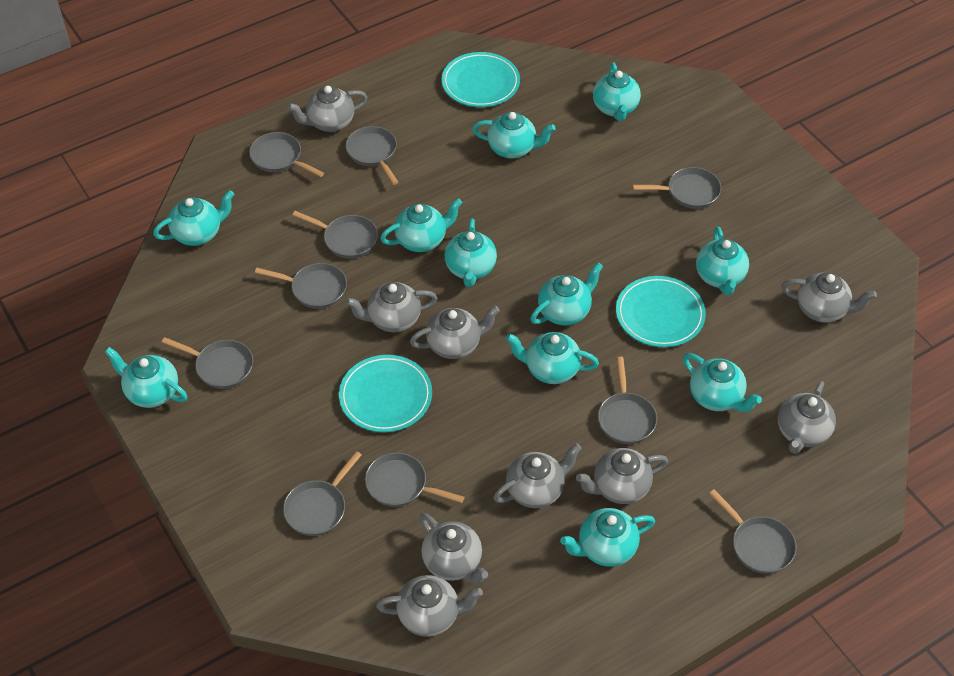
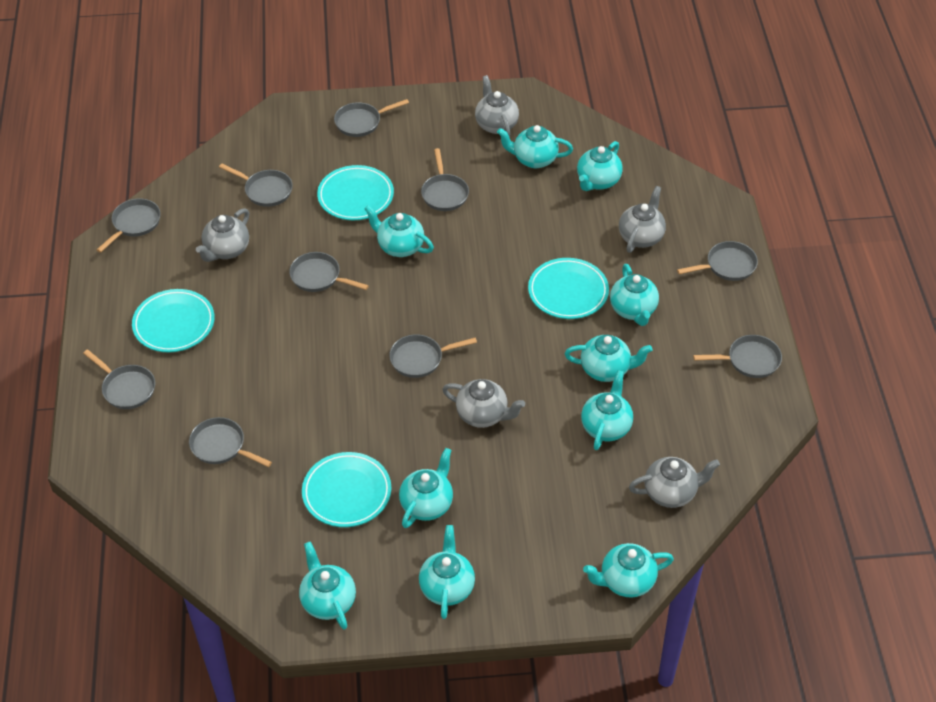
grey teapot: [287,86,367,132] [345,282,437,333] [376,575,483,637] [410,306,500,359] [420,513,488,584] [493,443,582,508] [576,448,668,504] [778,381,836,454] [781,272,877,323] = 9 -> [196,208,249,262] [442,379,525,428] [475,75,519,137] [619,186,666,253] [629,457,720,508] = 5
turquoise plate: [339,355,432,432] [442,52,520,107] [616,276,706,347] = 3 -> [132,289,215,352] [302,452,391,527] [317,165,394,220] [528,258,609,319] = 4
turquoise teapot: [105,347,187,408] [153,190,234,246] [380,198,462,252] [445,219,497,287] [472,112,556,159] [506,332,599,384] [530,262,603,325] [560,508,655,567] [593,62,641,121] [683,353,762,412] [696,226,749,295] = 11 -> [299,541,356,630] [364,205,434,257] [399,448,453,528] [419,525,475,619] [497,125,573,168] [565,335,652,382] [577,141,623,191] [581,370,633,450] [583,543,674,598] [610,264,659,326] = 10

